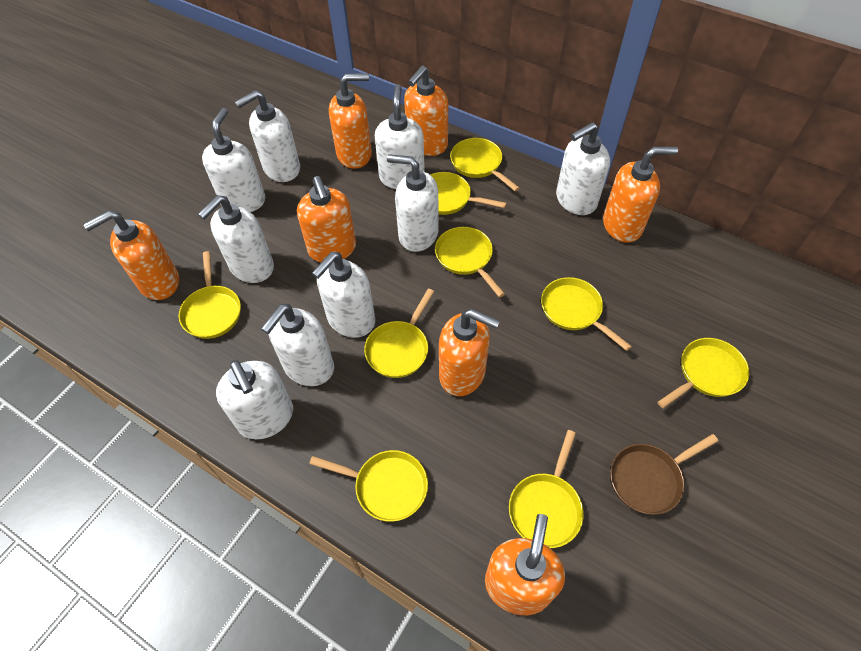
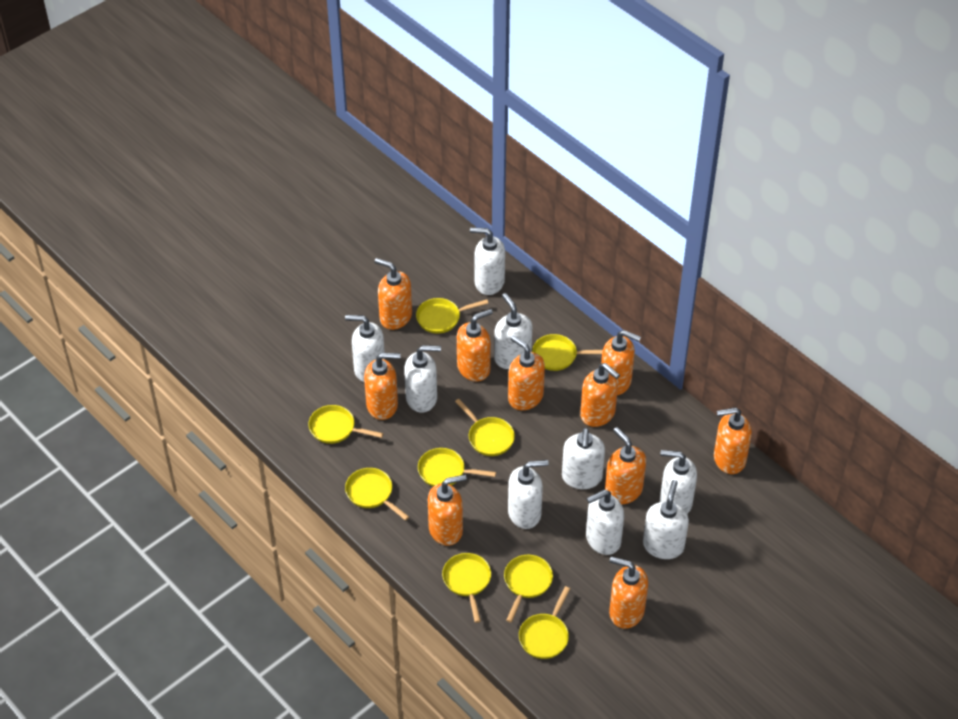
brown pan: [610,434,718,515] = 1 -> none = 0
orange soap dispenser: [83,210,179,300] [297,176,356,263] [329,73,372,169] [404,66,448,156] [439,309,500,396] [485,514,565,615] [603,146,678,243] = 7 -> [364,353,400,420] [375,258,412,330] [428,475,467,546] [457,309,493,381] [508,335,545,410] [580,363,620,427] [601,330,641,395] [605,427,646,505] [609,557,648,629] [714,407,752,474] = 10

